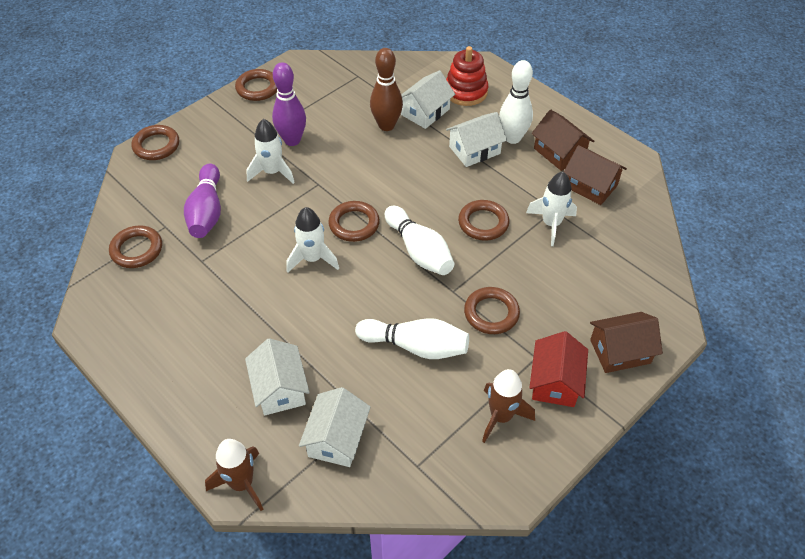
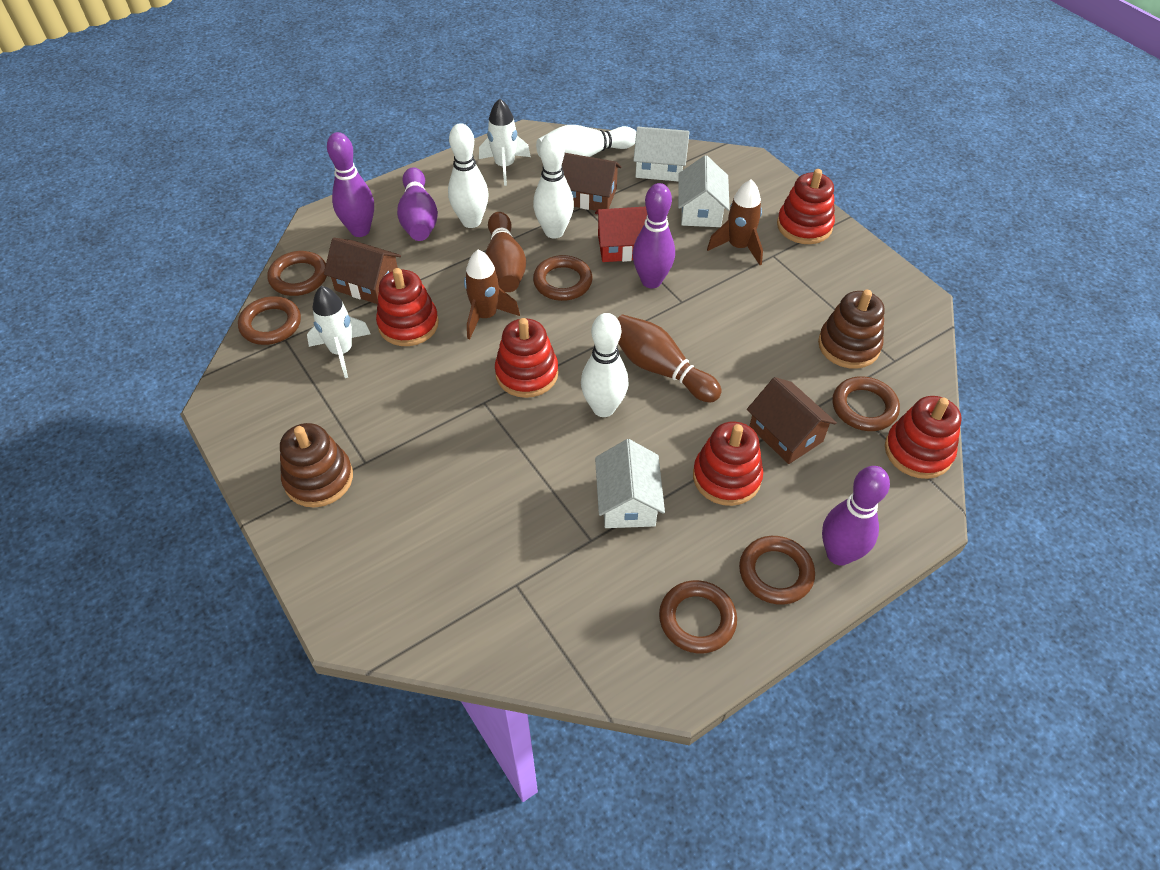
brown bowling pin: [370,48,403,131] = 1 -> [485,212,526,292] [617,315,722,402] = 2
brown stacking toy: none = 0 -> [280,423,353,508] [818,290,885,369] = 2
purple bowling pin: [184,163,221,238] [272,62,306,146] = 2 -> [327,132,374,237] [397,167,438,241] [632,183,675,288] [822,466,890,566] = 4
red stacking toy: [446,46,488,106] = 1 -> [376,268,439,346] [495,318,558,398] [693,422,763,506] [777,169,835,244] [885,396,962,479] = 5
white bowling pin: [355,318,469,359] [385,206,454,275] [499,60,533,144] = 3 -> [448,123,489,228] [533,134,574,239] [536,125,636,158] [581,313,629,417] = 4
white house: [245,338,310,415] [299,387,371,467] [401,70,455,129] [446,112,507,167] = 4 -> [595,439,665,528] [633,127,689,181] [678,155,730,227] = 3
white rocket: [246,119,295,184] [287,207,339,273] [526,172,577,246] = 3 -> [307,286,371,378] [479,98,531,186] = 2

